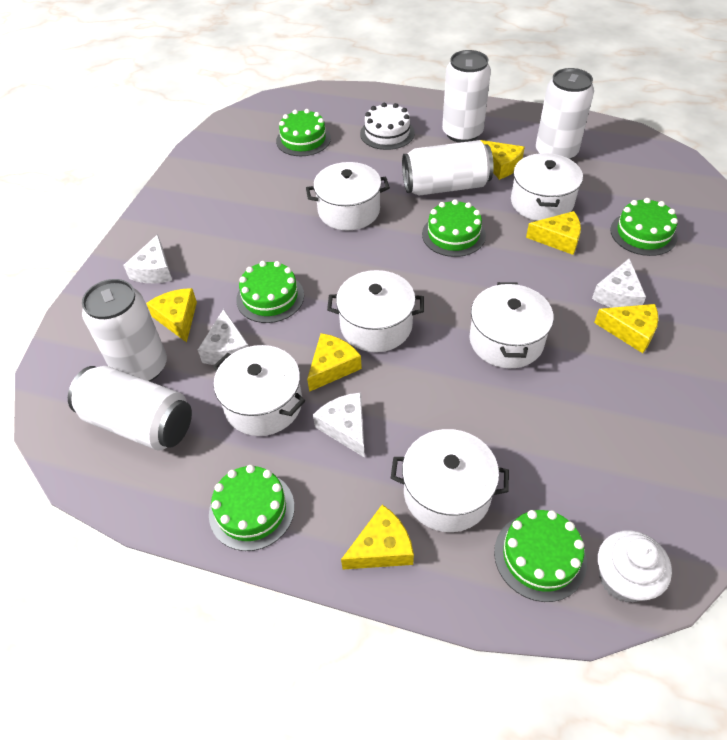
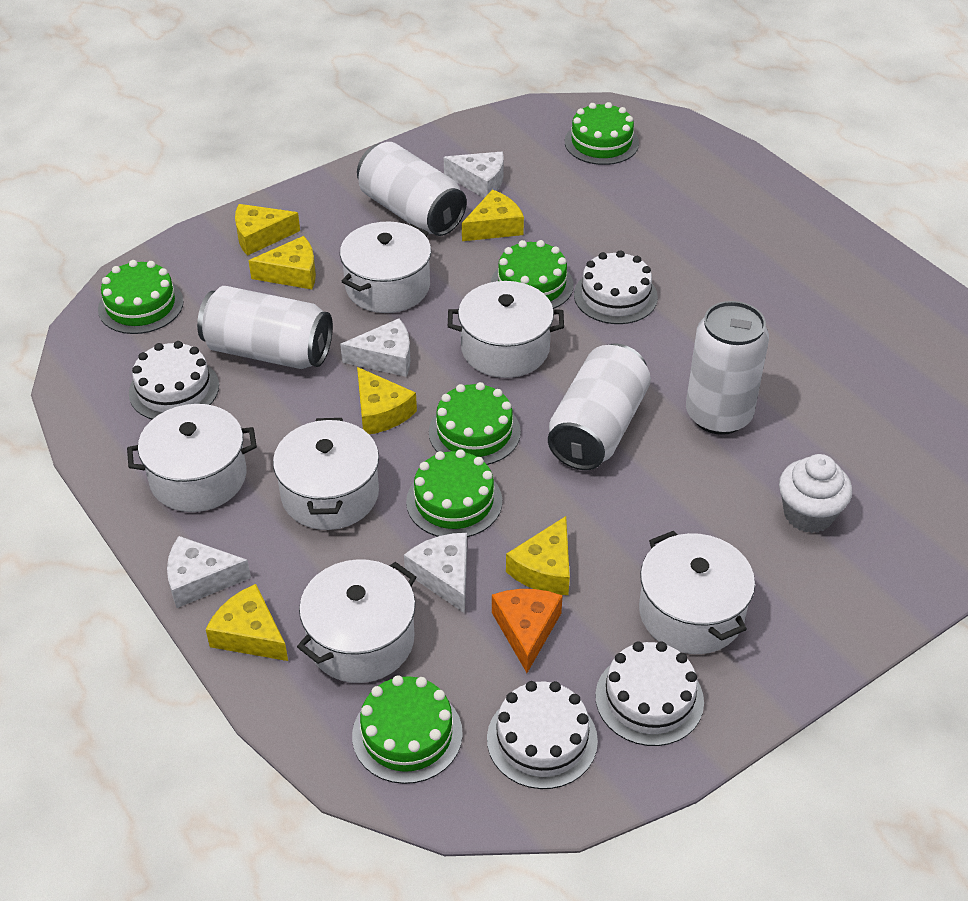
orange cheese: none = 0 -> [492,589,563,673] = 1
white cake: [360,103,415,150] = 1 -> [129,341,219,419] [487,681,598,789] [574,250,658,324] [595,641,704,746] = 4
white can: [68,366,192,451] [82,279,167,381] [402,140,494,196] [442,50,491,143] [536,68,594,160] = 5 -> [197,286,333,369] [357,142,467,236] [548,343,651,470] [686,301,769,435] = 4

